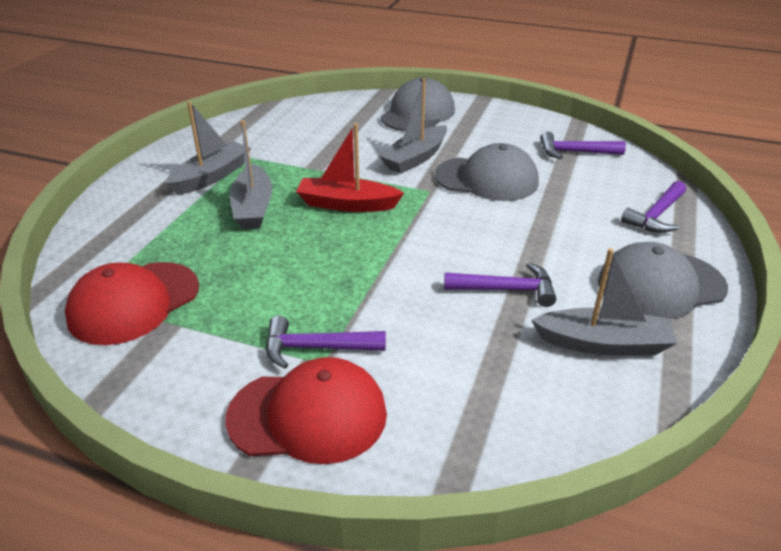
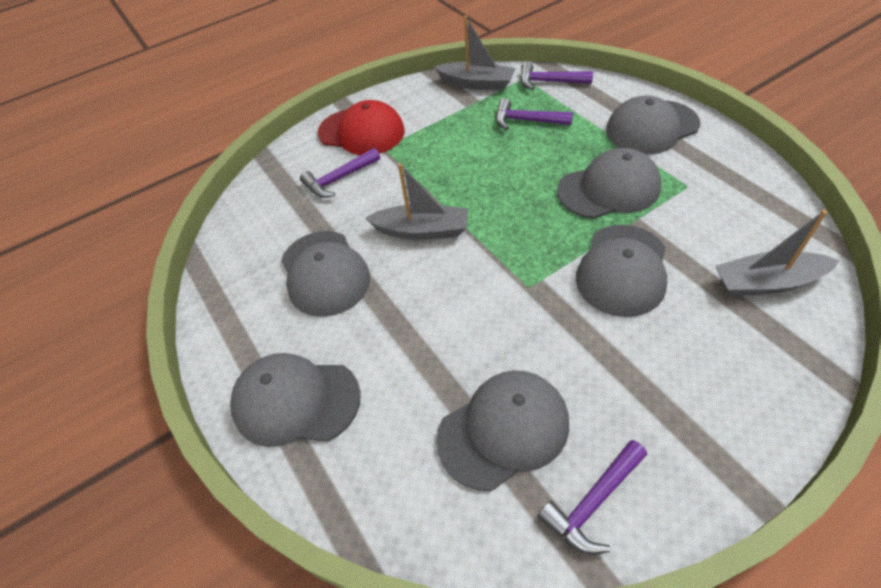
grey boat: [165,101,251,195] [230,120,272,229] [379,79,447,174] [531,248,677,356] = 4 -> [365,163,468,240] [434,16,515,90] [715,210,840,296] = 3
grey cap: [381,78,455,132] [435,143,539,201] [598,242,728,319] = 3 -> [230,353,361,447] [281,231,370,317] [436,370,569,491] [557,148,662,219] [576,225,667,317] [606,95,700,155] = 6
red boat: [296,123,404,212] = 1 -> none = 0
red cap: [65,262,199,345] [225,357,387,464] = 2 -> [318,100,405,155] = 1

